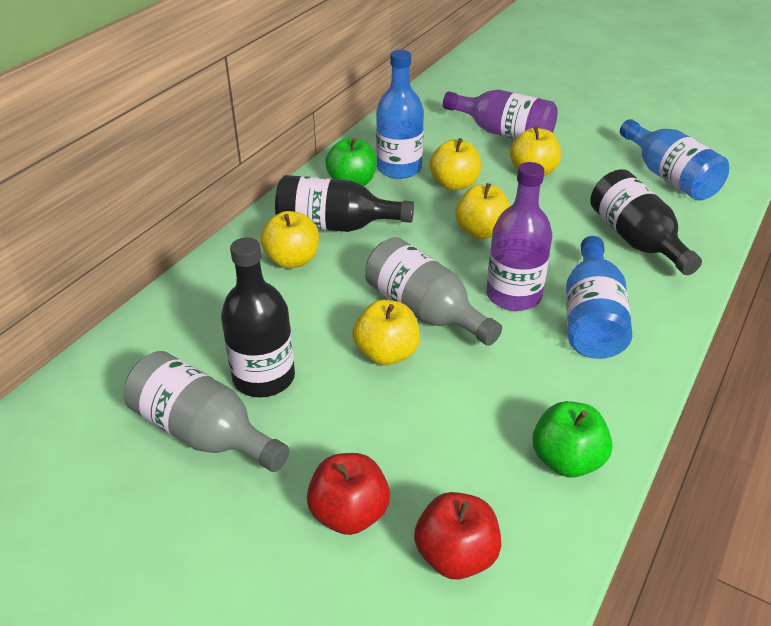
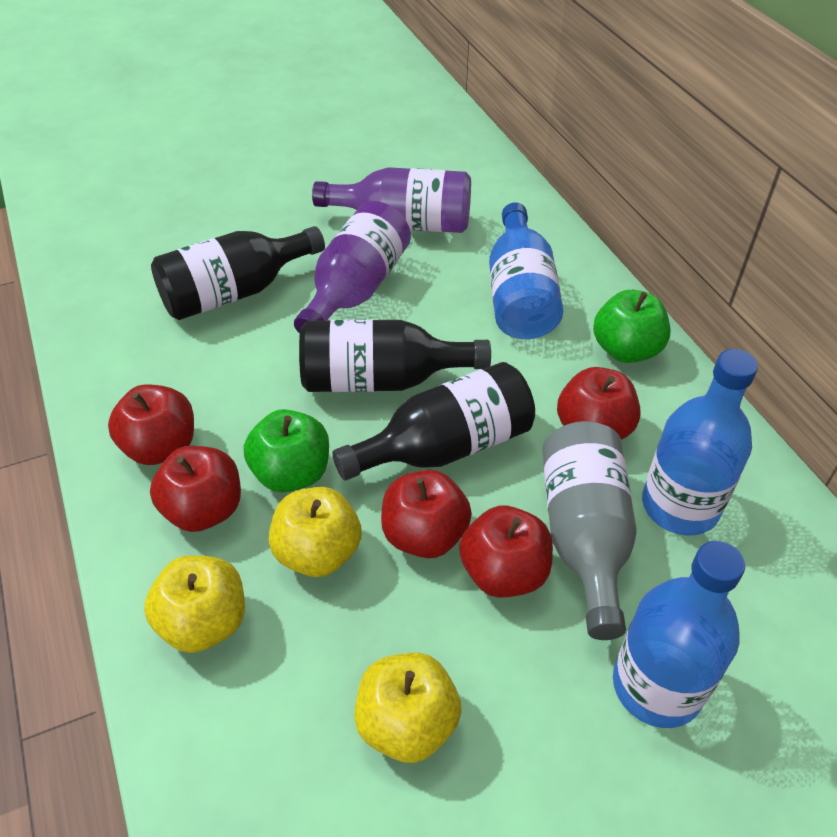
grey bottle: [124,351,290,472] [365,237,502,346] = 2 -> [542,421,637,640] = 1
red apple: [307,453,390,535] [414,492,501,579] = 2 -> [108,384,194,465] [150,446,241,532] [381,470,472,558] [459,506,553,598] [557,367,641,440] = 5
yellow apple: [260,211,319,269] [352,300,420,365] [429,138,481,191] [455,183,510,240] [510,127,561,176] = 5 -> [144,555,245,653] [269,487,362,577] [354,652,462,763] = 3

